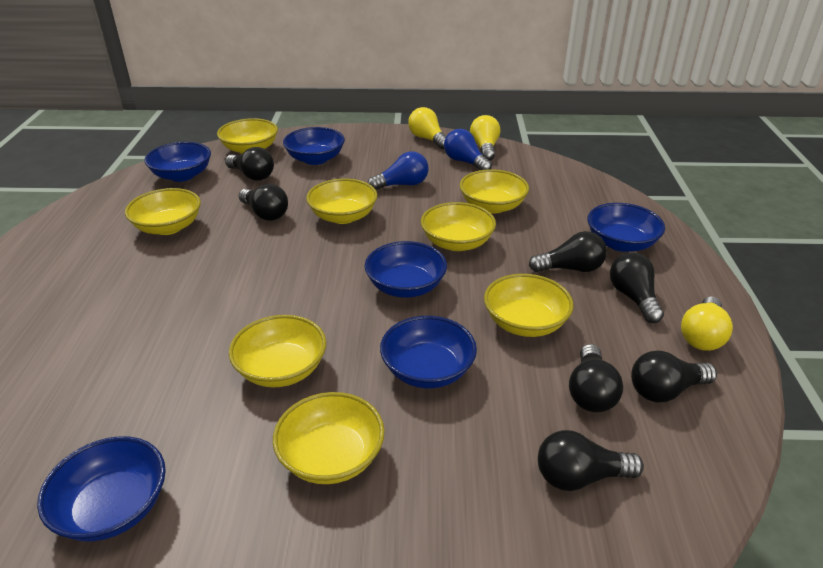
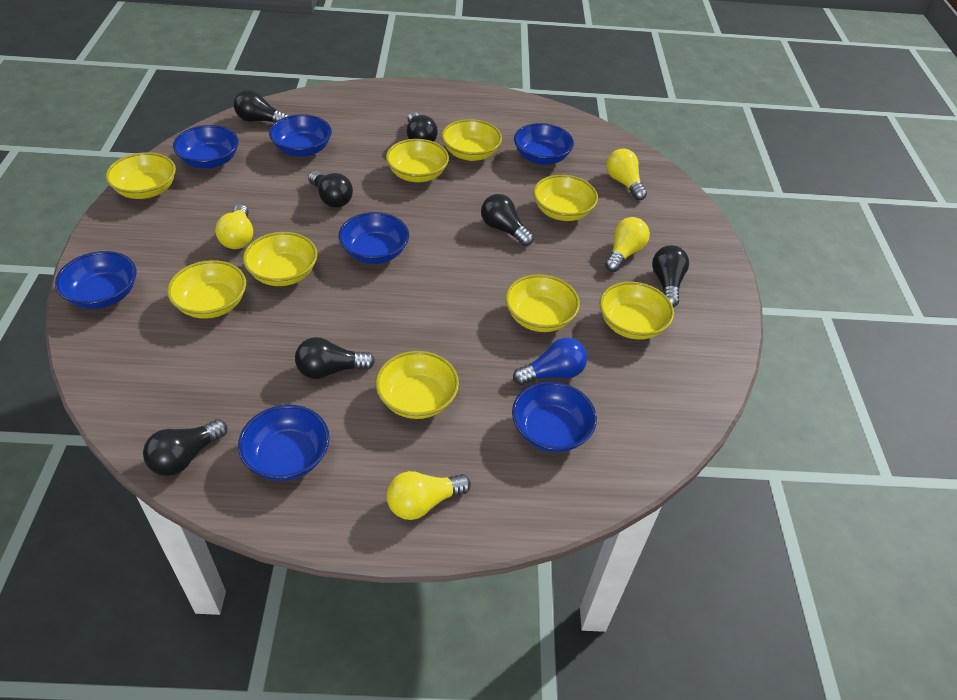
blue bowl: [37,436,166,541] [144,142,211,182] [283,127,345,165] [365,241,447,298] [380,316,477,388] [587,203,665,252] = 6 -> [55,251,136,309] [173,125,239,169] [238,405,330,481] [269,114,332,157] [338,212,409,264] [512,381,597,453] [514,123,574,165] = 7
blue light bulb: [368,151,428,190] [444,129,492,170] = 2 -> [513,338,587,385] = 1
yellow bowl: [125,188,201,235] [217,118,278,154] [229,315,326,387] [273,392,385,484] [306,179,377,224] [421,202,496,251] [460,169,529,214] [484,274,574,337] = 8 -> [106,152,176,199] [167,260,246,319] [243,232,318,286] [376,351,459,419] [386,139,449,182] [442,119,502,161] [505,274,580,332] [533,175,598,221] [600,282,674,340] = 9
yellow light bulb: [408,107,446,149] [470,115,500,161] [681,297,733,351] = 3 -> [215,204,253,249] [387,471,471,520] [605,217,650,272] [606,149,647,200] = 4

